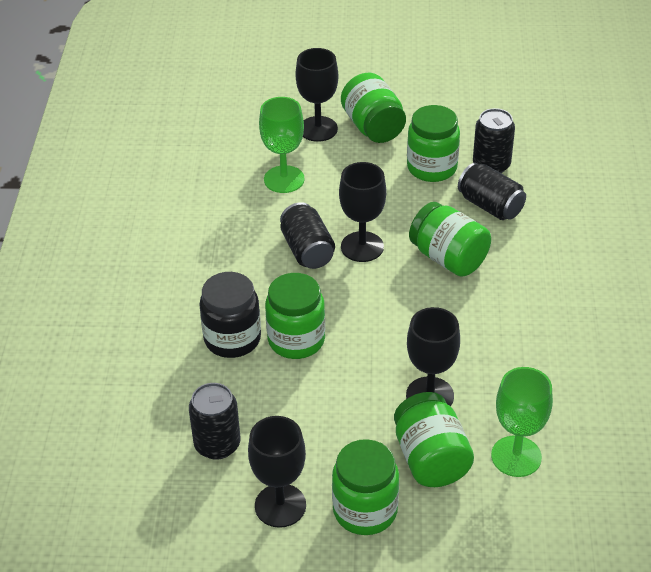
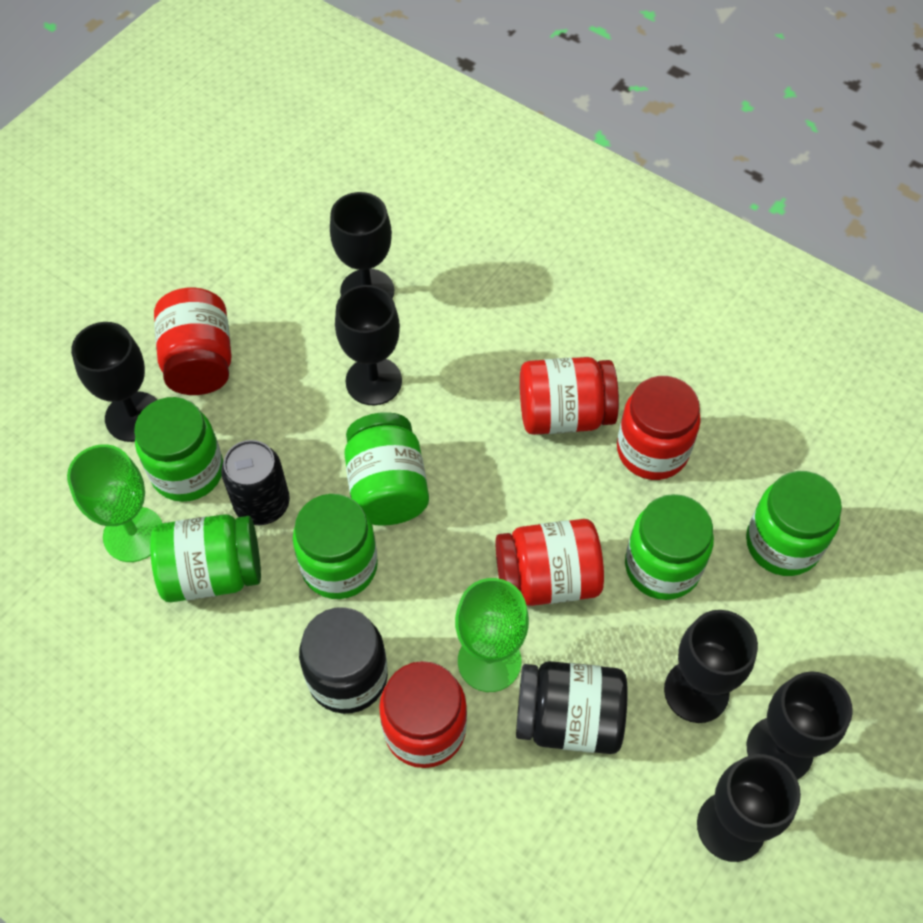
black can: [189,383,240,460] [280,202,335,269] [458,163,526,220] [473,108,515,173] = 4 -> [221,440,290,525] = 1
black goblet: [248,416,306,528] [296,48,338,142] [339,162,386,262] [406,307,460,406] = 4 -> [71,322,157,442] [330,192,394,299] [335,285,402,405] [664,610,758,723] [697,754,801,862] [747,671,853,780] = 6
black jar: [199,272,261,358] = 1 -> [299,607,388,714] [516,661,628,754] = 2
red jar: none = 0 -> [154,288,232,395] [379,661,467,768] [496,519,604,606] [520,357,619,435] [617,376,701,480] = 5

